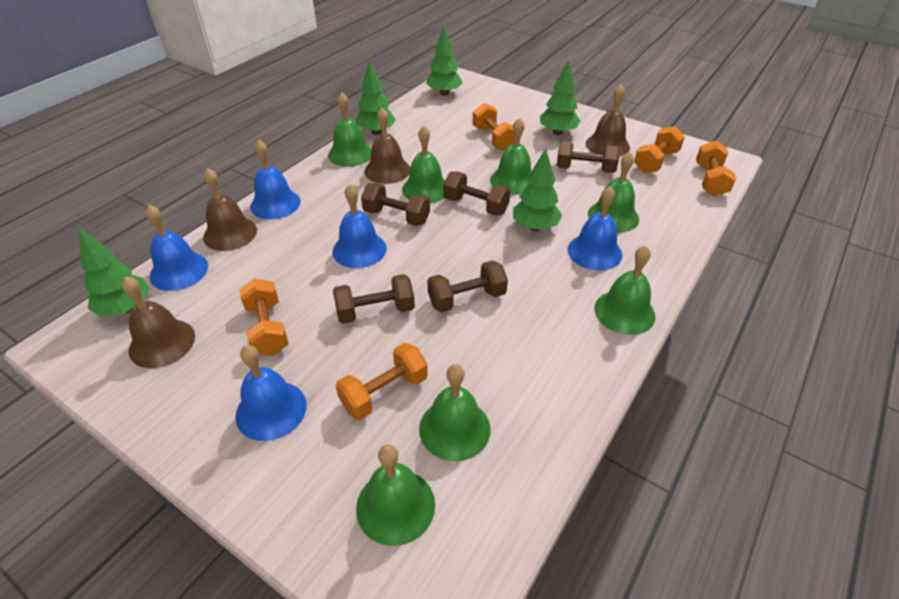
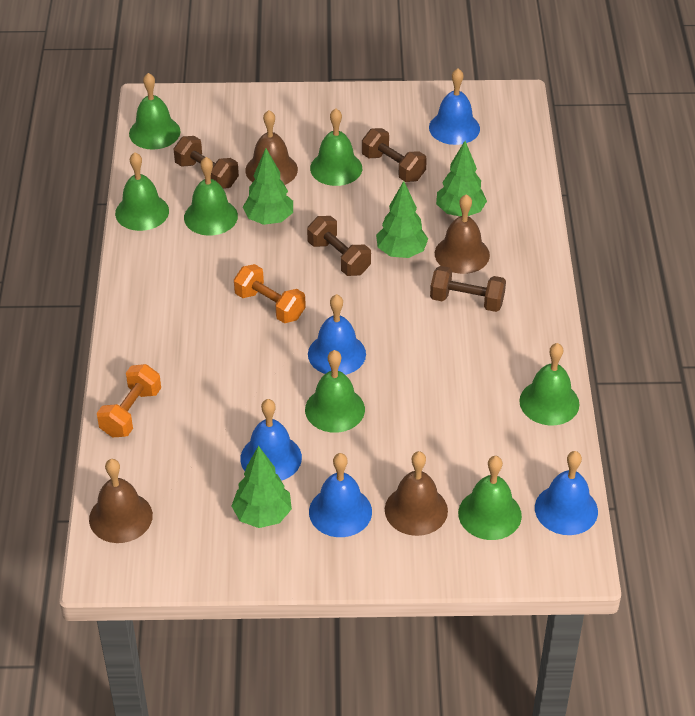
brown dumbbell: [333,274,415,324] [361,183,430,226] [427,260,508,313] [443,171,510,216] [557,141,620,173] = 5 -> [173,136,239,189] [307,216,371,276] [362,128,427,182] [430,266,506,312] = 4
green tree: [79,228,149,317] [356,60,396,135] [426,25,463,96] [513,148,562,231] [540,60,580,135] = 5 -> [232,446,292,528] [243,148,293,225] [376,181,428,258] [436,141,487,216] = 4
orange dumbbell: [239,279,289,356] [336,343,428,420] [472,103,515,151] [634,126,685,173] [696,141,736,196] = 5 -> [97,364,161,438] [234,264,306,323] = 2

